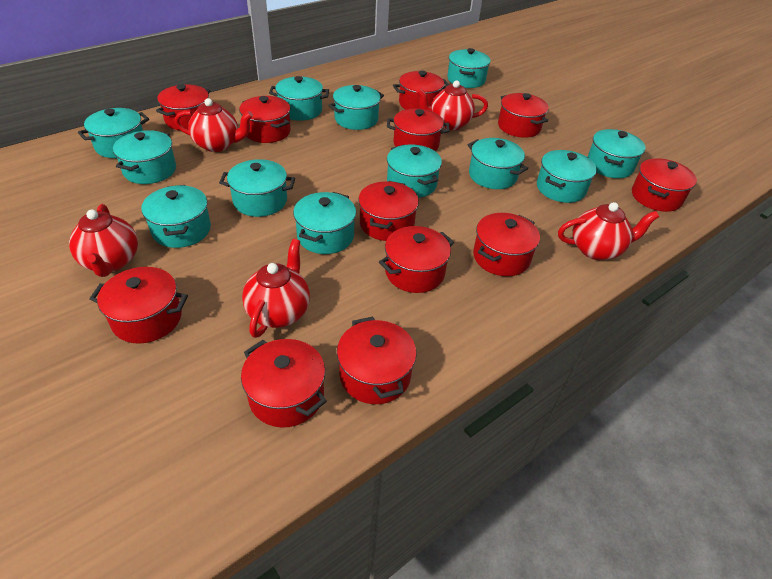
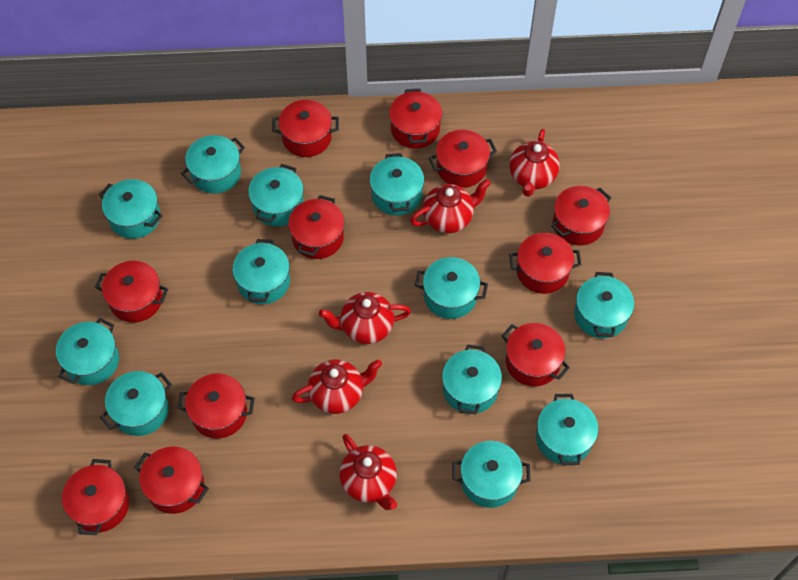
red pot: [89,267,188,344] [156,84,211,131] [239,96,291,143] [241,339,327,428] [337,317,417,404] [358,181,419,241] [379,226,454,293] [387,108,450,151] [393,71,449,109] [473,213,540,276] [498,93,548,138] [632,158,697,212] = 12 -> [62,459,129,535] [95,261,168,323] [135,447,209,514] [177,373,255,438] [272,100,339,157] [288,195,344,259] [389,89,442,149] [429,130,497,188] [501,323,570,386] [509,233,582,294] [551,186,611,246] = 11

